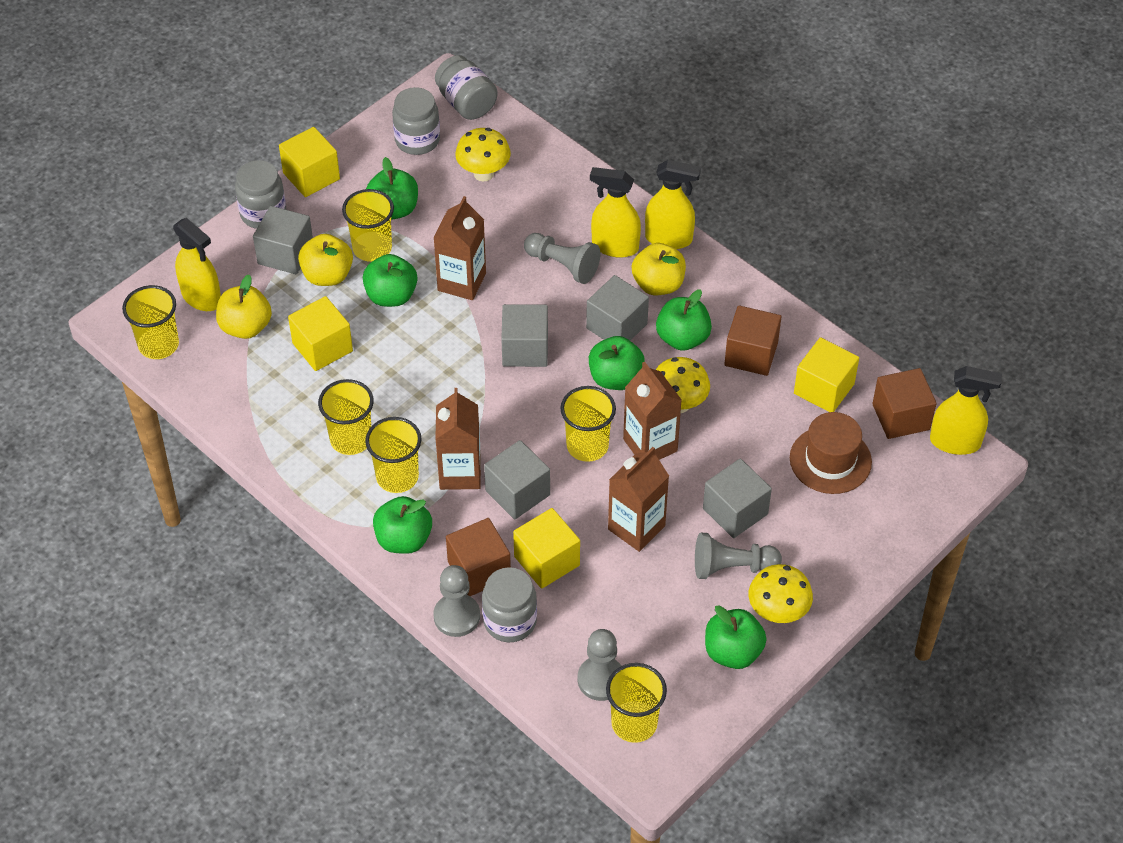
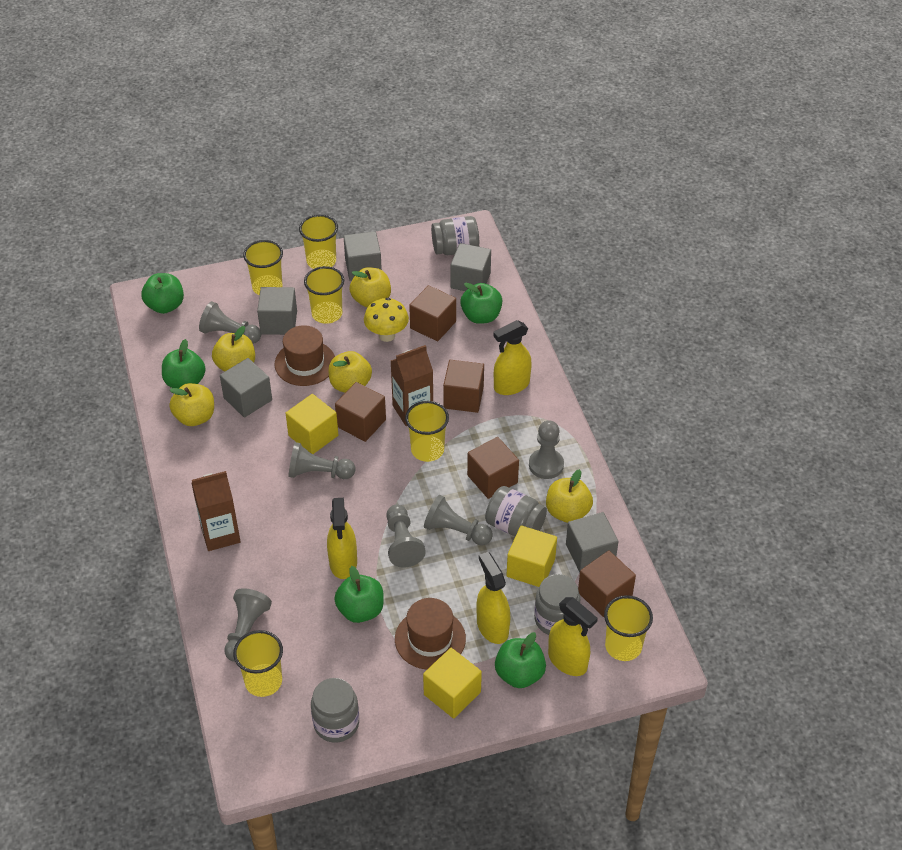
brown carton: [433,196,486,300] [435,388,481,490] [608,447,669,552] [623,361,682,460] = 4 -> [191,471,241,551] [391,345,433,426] = 2
brown cube: [446,518,511,596] [724,305,781,376] [872,368,937,439] = 3 -> [335,382,386,442] [409,285,456,341] [443,360,484,413] [467,437,519,499] [578,550,636,617] = 5
brown hat: [790,412,872,494] = 1 -> [274,325,335,386] [395,598,466,670] = 2
green apple: [363,254,417,307] [366,157,418,220] [373,496,432,554] [589,336,645,390] [656,289,712,351] [705,606,767,669] = 6 -> [141,273,184,314] [162,339,206,388] [334,566,384,623] [460,283,502,324] [495,632,546,688] = 5
grey pawn: [433,565,480,637] [524,233,600,284] [578,629,622,701] [695,533,782,579] = 4 -> [199,301,261,344] [224,588,272,662] [289,442,355,479] [386,504,426,567] [424,495,493,546] [529,420,564,479] = 6
yellow apple: [216,275,272,339] [298,234,353,286] [632,243,686,295] = 3 -> [169,383,214,426] [212,326,255,372] [329,351,372,393] [349,267,391,308] [546,469,593,523] = 5
yellow cube: [279,127,340,197] [288,296,353,371] [513,508,580,589] [794,337,859,412] = 4 -> [286,394,338,454] [423,648,482,719] [506,525,557,587] = 3
yellow mushroom: [455,128,511,182] [656,357,710,413] [749,564,813,623] = 3 -> [364,298,409,342] = 1

